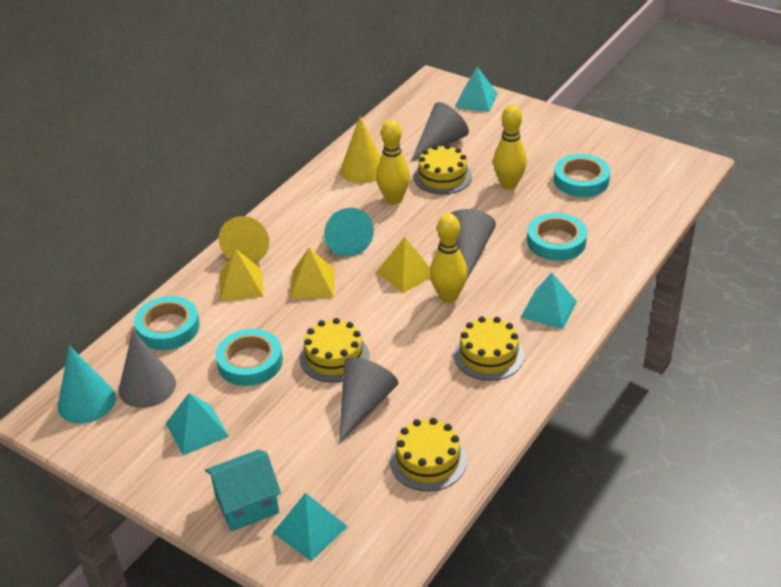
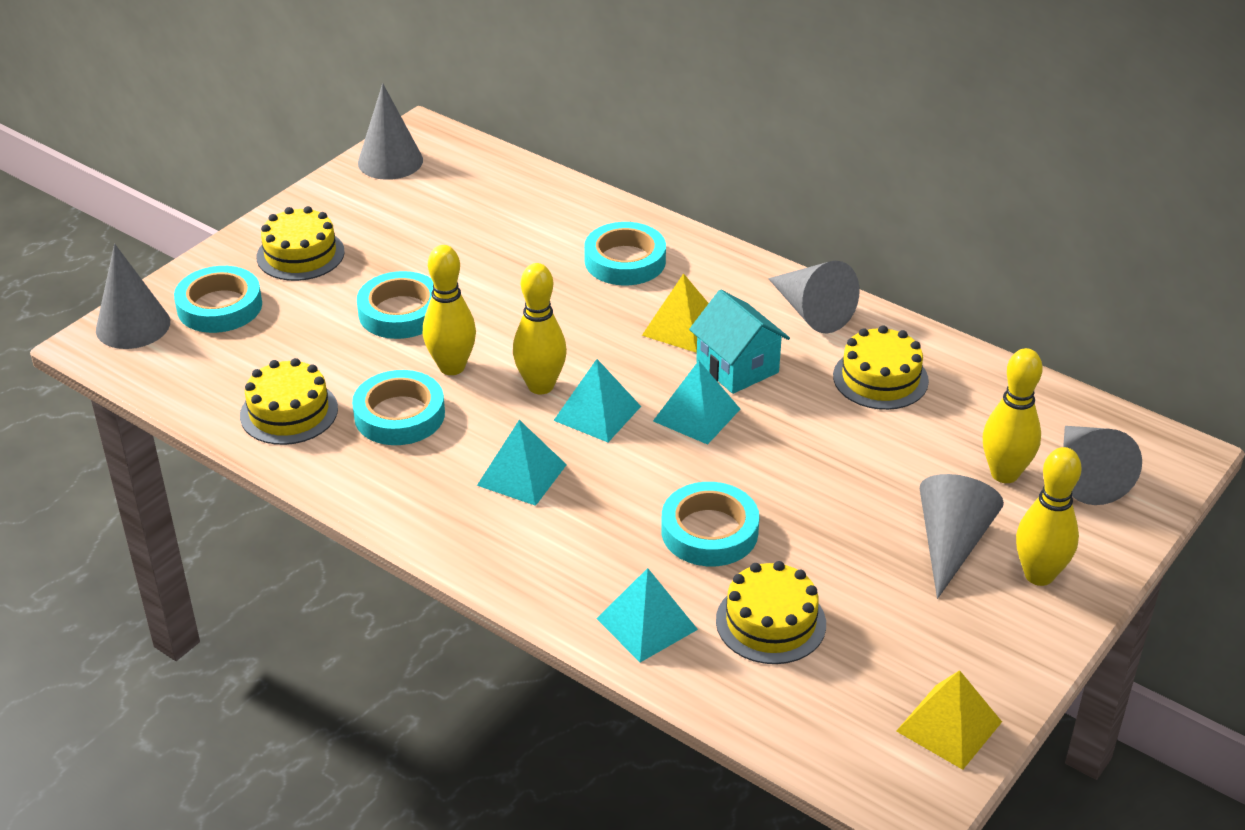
grey cone: [119,330,176,408] [339,357,398,444] [411,102,469,162] [451,209,496,281] = 4 -> [96,244,170,349] [358,83,423,180] [768,261,860,333] [920,474,1004,599] [1063,426,1142,505] = 5
turquoise cone: [58,345,116,424] [324,208,374,257] = 2 -> none = 0
turquoise tape: [134,296,200,350] [216,329,283,386] [527,213,587,261] [554,154,610,197] = 4 -> [174,266,262,333] [352,370,445,445] [357,271,433,339] [584,222,666,285] [661,482,759,566] = 5
yellow bowling pin: [376,119,410,205] [430,213,468,303] [493,105,527,190] = 3 -> [423,245,476,375] [513,263,567,394] [983,348,1043,483] [1016,447,1082,586] = 4
yellow cone: [219,216,269,263] [340,116,381,183] = 2 -> none = 0
yellow pyramid: [220,249,264,302] [290,248,335,299] [376,237,430,293] = 3 -> [642,273,709,353] [896,670,1002,770] = 2

